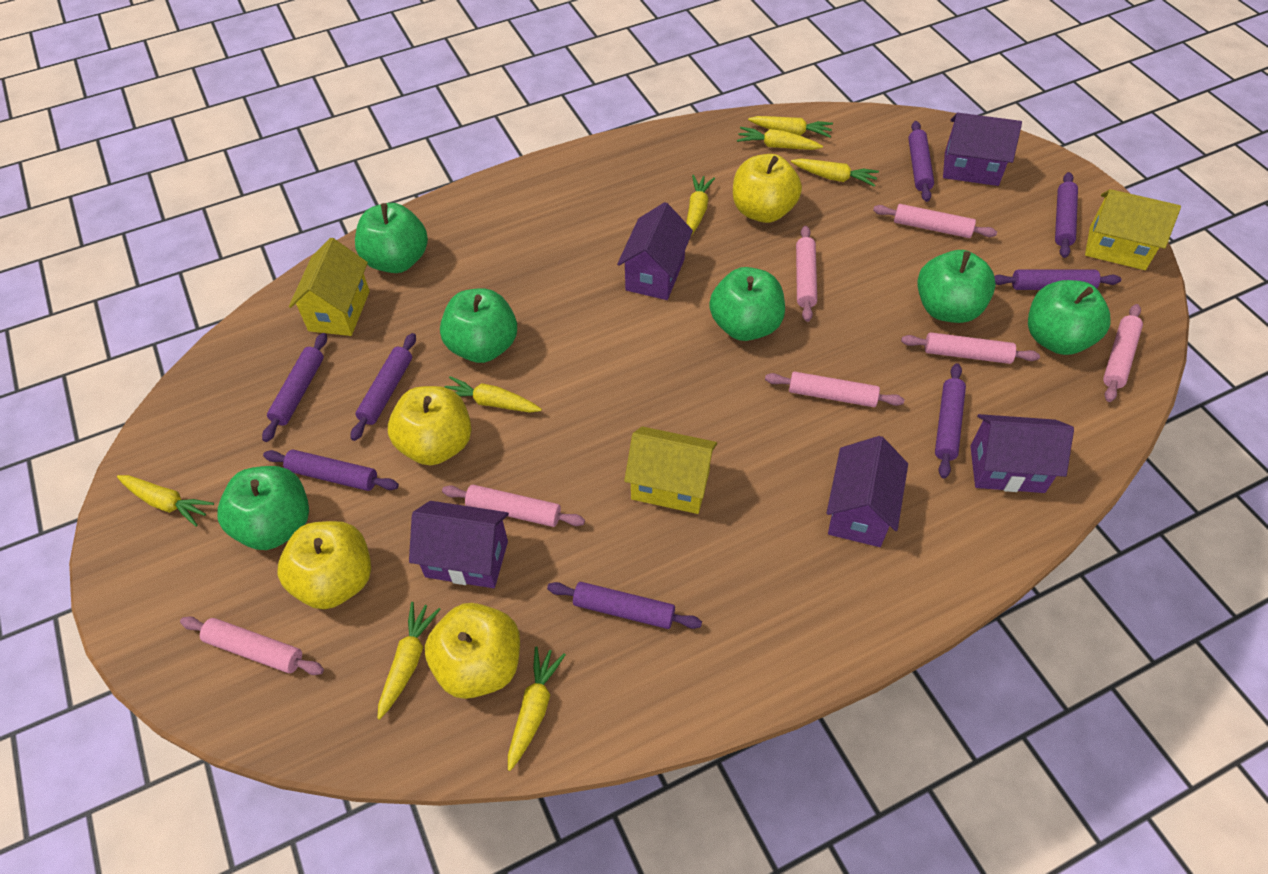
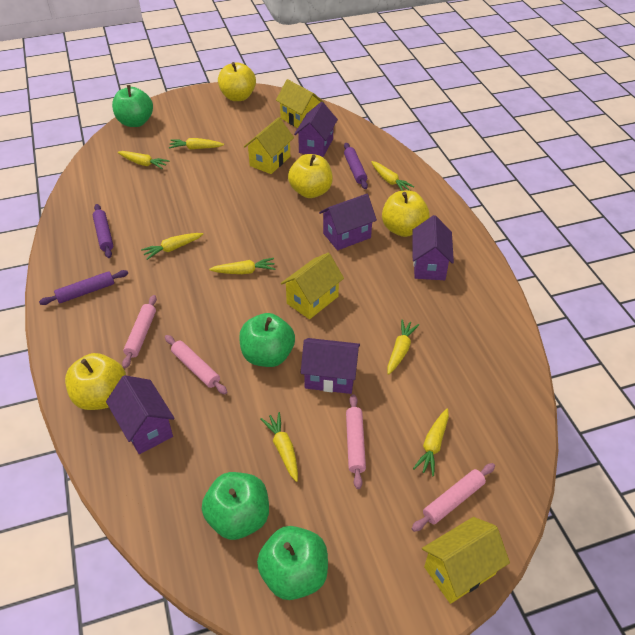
green apple: [217,466,309,550] [355,203,428,273] [440,288,517,363] [709,267,785,341] [917,250,996,323] [1028,280,1111,355] = 6 -> [112,85,153,127] [202,472,269,540] [239,313,295,367] [257,526,328,600] = 4
pink rolling pin: [180,616,324,675] [442,485,585,527] [765,371,904,407] [796,226,817,322] [873,204,997,238] [901,332,1040,364] [1103,304,1143,402] = 7 -> [122,295,157,368] [165,335,227,395] [346,394,366,489] [411,463,495,532] = 4
purple rolling pin: [262,333,327,442] [263,450,399,491] [351,333,416,441] [547,582,702,629] [908,121,934,202] [935,363,966,479] [994,270,1121,290] [1055,172,1078,258] = 8 -> [39,270,128,305] [93,204,113,258] [344,143,368,189] = 3
yellow house: [289,238,370,336] [624,426,717,514] [1085,189,1181,270] = 3 -> [244,117,294,174] [276,79,324,128] [281,253,344,319] [422,517,510,604] = 4

